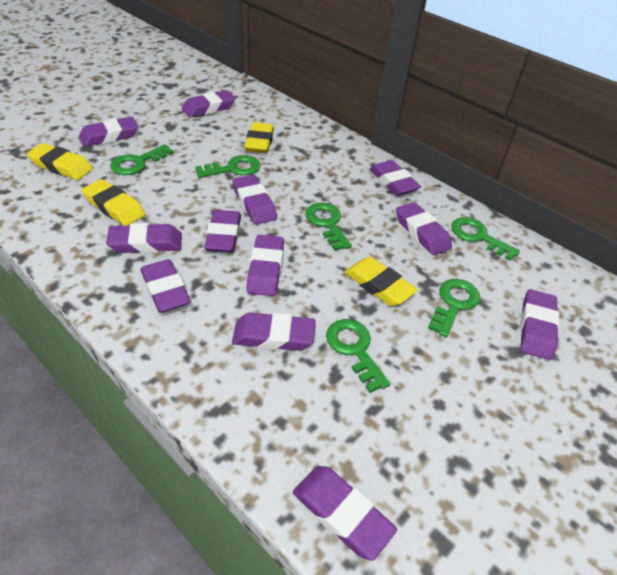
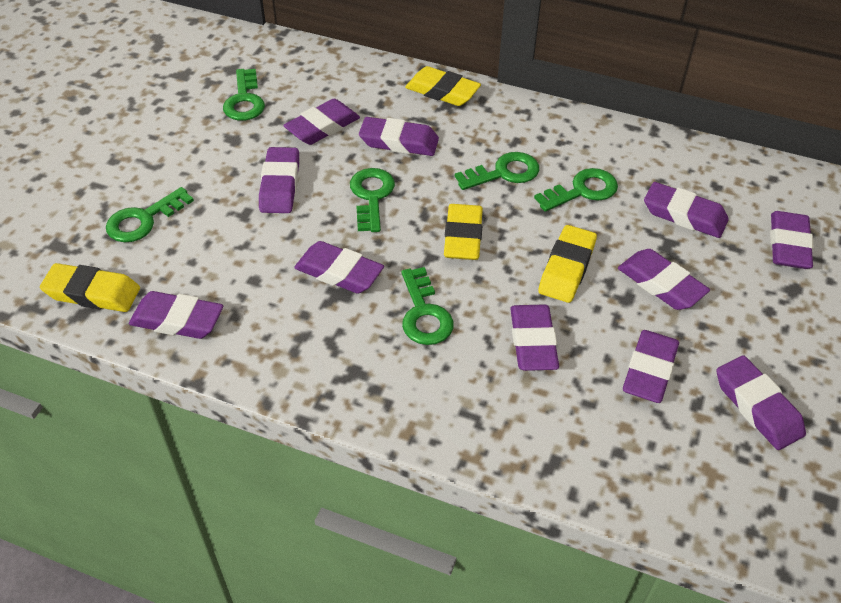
purple eraser: [79,117,138,147] [106,223,182,253] [141,259,191,313] [182,90,235,118] [204,210,241,253] [232,175,277,225] [232,312,315,351] [246,235,284,296] [293,466,397,561] [369,160,421,196] [396,202,452,255] [520,289,559,360] = 12 -> [129,291,223,339] [259,147,299,213] [283,99,360,145] [294,241,384,294] [359,117,439,156] [510,304,559,371] [618,249,710,310] [623,330,679,403] [644,182,729,238] [717,355,806,450] [770,211,814,269] = 11

